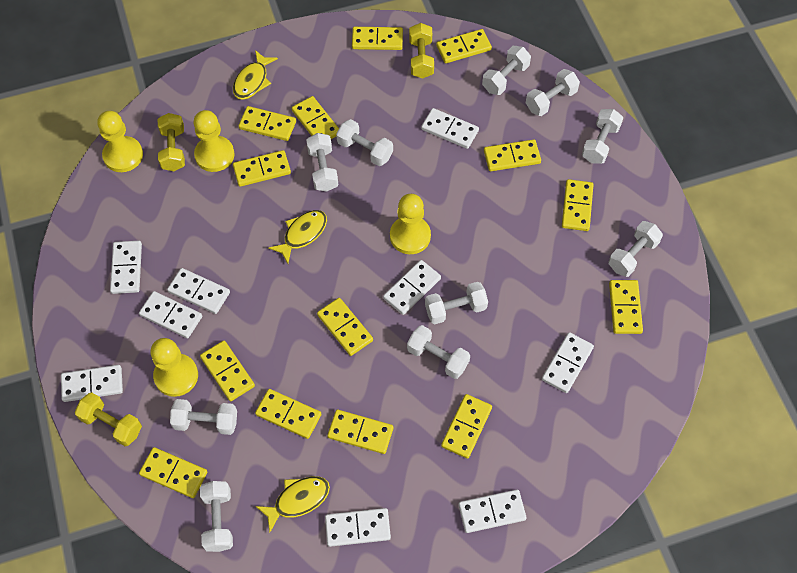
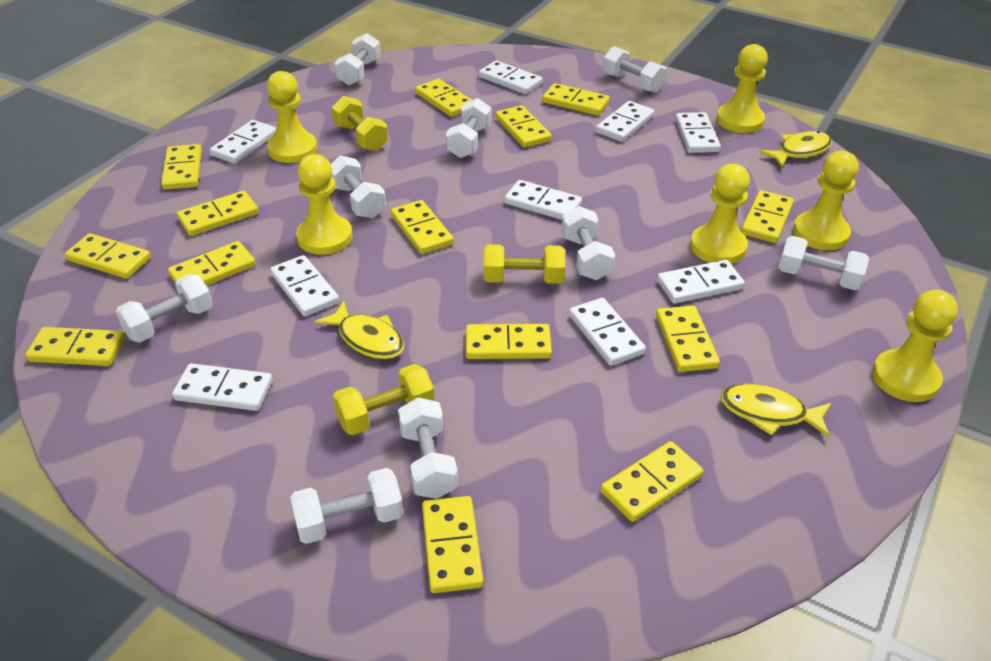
white dumbbell: [170,399,237,435] [200,481,233,552] [306,133,338,191] [336,119,393,166] [407,325,470,379] [425,282,488,324] [482,46,531,95] [526,69,580,116] [582,109,623,164] [608,221,663,277] = 10 -> [116,274,213,342] [290,468,403,544] [331,156,386,218] [335,33,381,86] [398,397,458,499] [446,98,492,158] [561,206,615,280] [603,46,667,93] [778,236,869,290] = 9
yellow pawn: [97,111,143,172] [150,338,198,397] [193,110,234,172] [390,194,431,254] = 4 -> [267,71,317,163] [296,154,353,255] [690,164,750,264] [717,44,768,133] [793,151,859,250] [872,290,958,402] = 6

